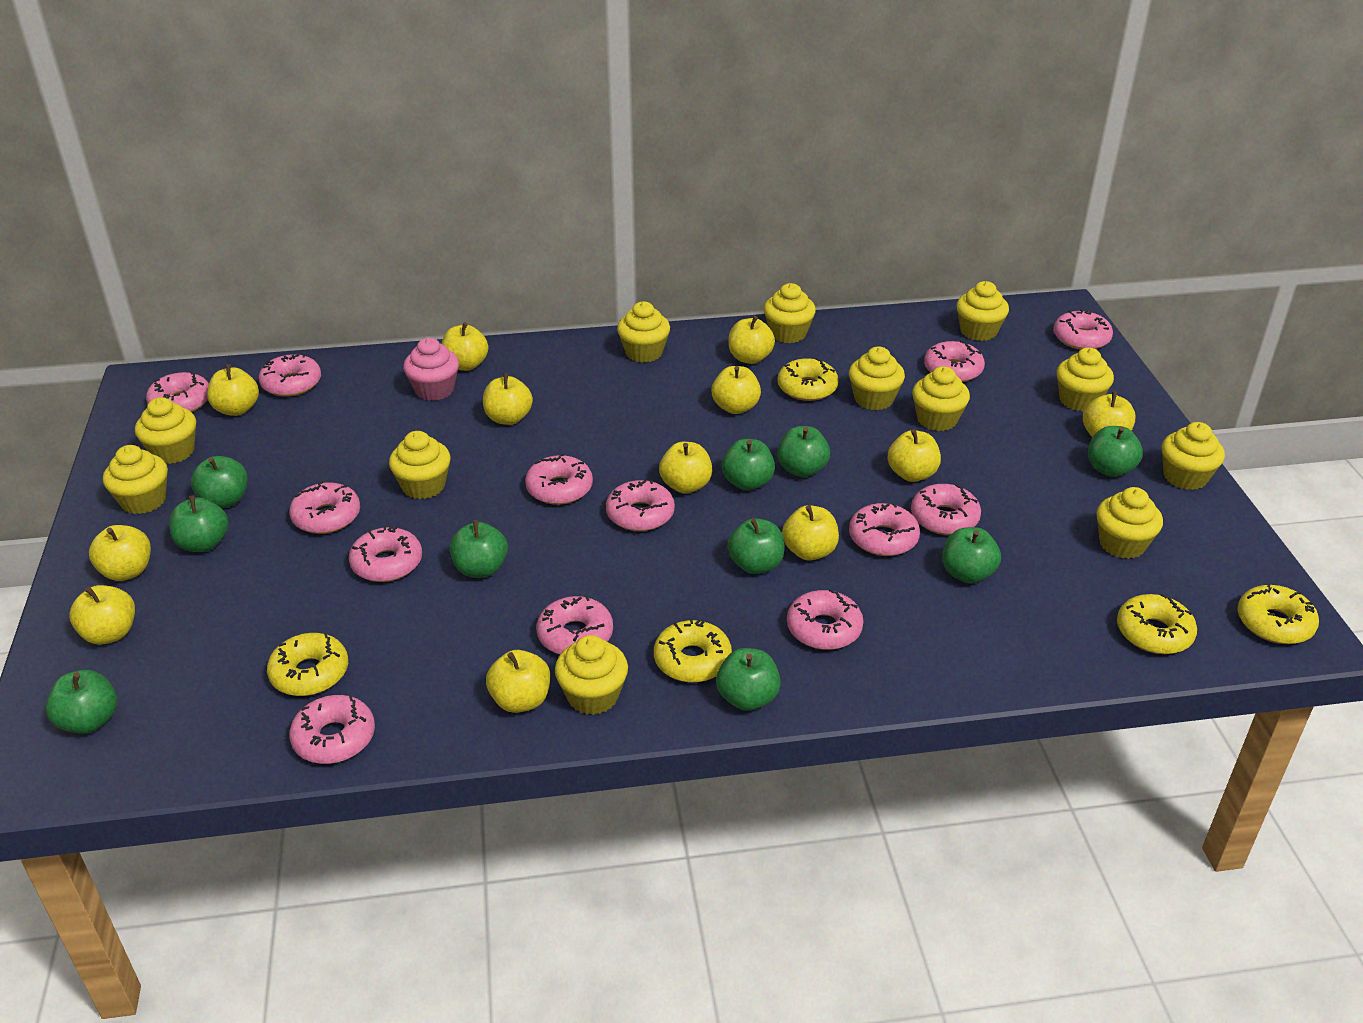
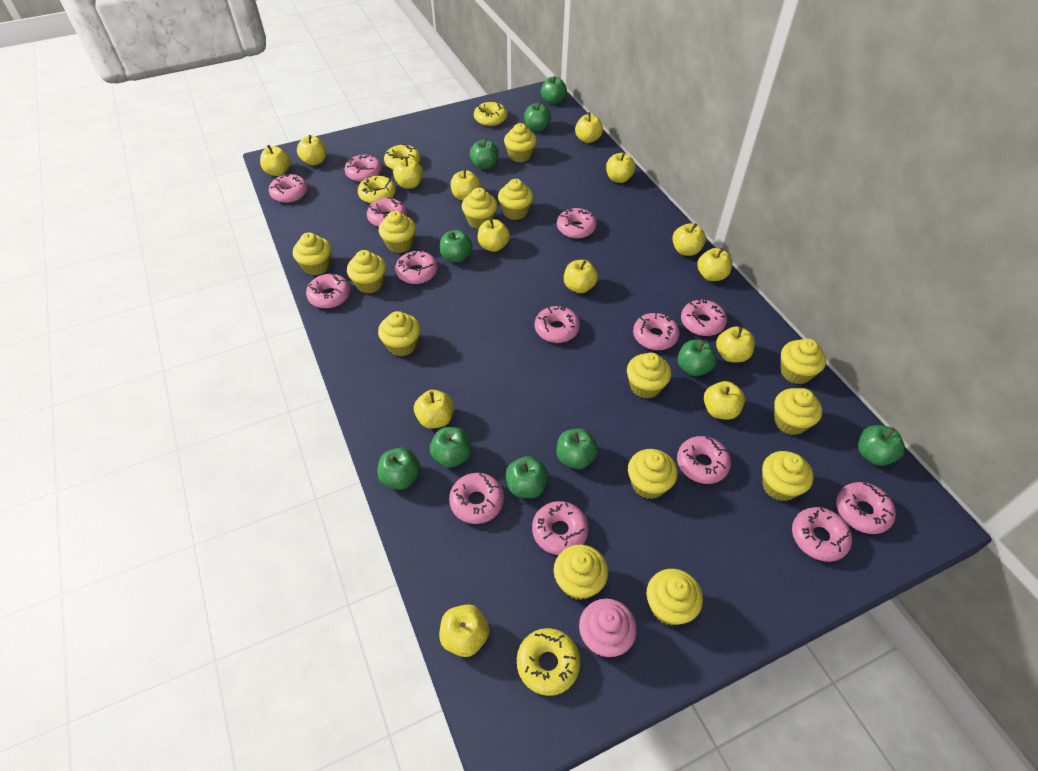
pink donut: [146,371,209,412] [259,354,321,397] [289,481,360,534] [289,695,375,764] [349,526,422,582] [525,453,593,505] [536,596,613,654] [606,480,675,531] [787,589,864,650] [849,503,920,556] [911,484,981,535] [924,340,985,382] [1053,309,1113,350] = 13 -> [269,173,308,203] [306,273,351,308] [344,155,382,182] [367,197,406,227] [395,250,438,284] [449,473,504,524] [532,501,589,555] [535,305,580,343] [557,208,597,238] [633,312,680,350] [677,436,731,484] [681,299,727,336] [792,507,852,562] [836,482,896,534] = 14
yellow apple: [69,585,135,644] [89,525,151,581] [207,364,259,416] [441,322,488,371] [483,373,533,425] [486,650,550,713] [659,442,712,494] [711,366,761,414] [728,316,775,364] [782,505,839,561] [888,429,941,482] [1083,391,1136,437] = 12 -> [260,145,291,176] [297,135,326,165] [393,157,423,189] [414,390,454,429] [439,604,489,657] [451,169,481,201] [478,218,510,252] [564,260,598,293] [575,112,603,143] [606,153,636,183] [672,223,706,256] [697,248,732,281] [704,381,745,420] [716,326,755,362] = 14
yellow cupcake: [103,445,168,514] [135,397,196,464] [389,431,451,499] [555,635,628,715] [617,301,670,362] [764,283,816,343] [849,347,905,410] [912,366,970,431] [956,281,1009,341] [1056,348,1114,411] [1096,487,1163,559] [1162,422,1225,490] = 12 -> [293,232,332,275] [347,250,386,293] [378,311,421,356] [379,211,416,253] [462,188,498,229] [498,179,533,220] [504,123,537,162] [554,545,608,600] [627,353,671,399] [628,449,678,499] [647,569,703,626] [762,451,814,501] [774,388,822,435] [781,339,826,384] = 14
yellow donut: [267,633,348,696] [654,619,732,682] [777,358,839,401] [1117,594,1197,654] [1237,583,1319,644] = 5 -> [358,176,396,204] [384,144,421,169] [474,102,507,126] [517,628,581,696] = 4

